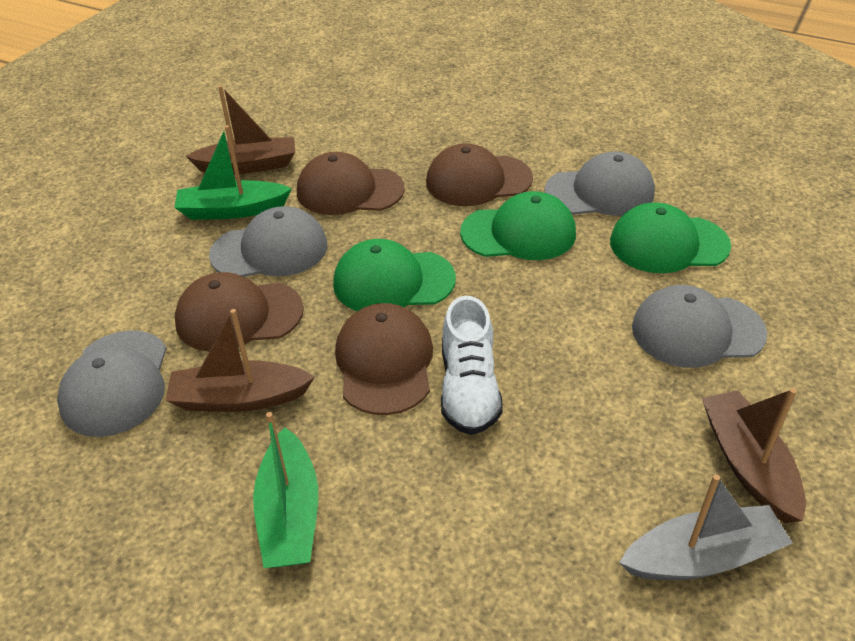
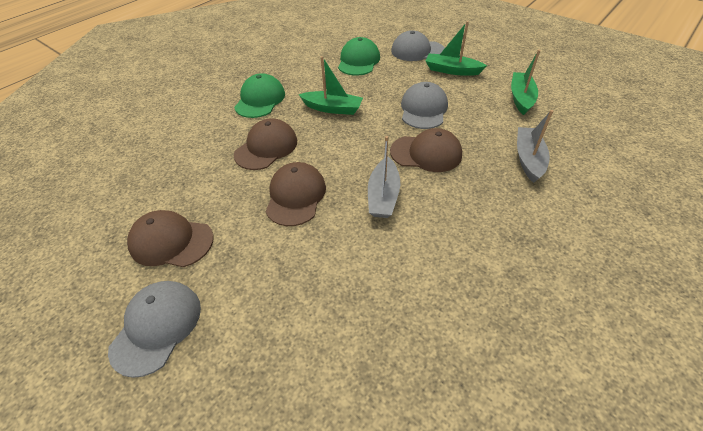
brown boat: [165,309,315,412] [186,85,295,174] [702,388,806,523] = 3 -> none = 0
green boat: [175,125,292,220] [253,412,318,568] = 2 -> [298,56,363,115] [426,21,487,76] [511,49,541,115] = 3
green cap: [333,239,456,311] [460,191,576,260] [610,202,731,273] = 3 -> [234,73,285,118] [338,37,380,76] = 2
grey boat: [619,474,793,580] = 1 -> [368,136,400,218] [517,110,553,183] = 2
grey cap: [57,330,167,437] [209,206,327,277] [544,152,655,216] [632,285,767,368] = 4 -> [108,281,201,378] [391,30,445,61] [401,82,448,129] = 3
white shoe: [441,296,503,435] = 1 -> none = 0

